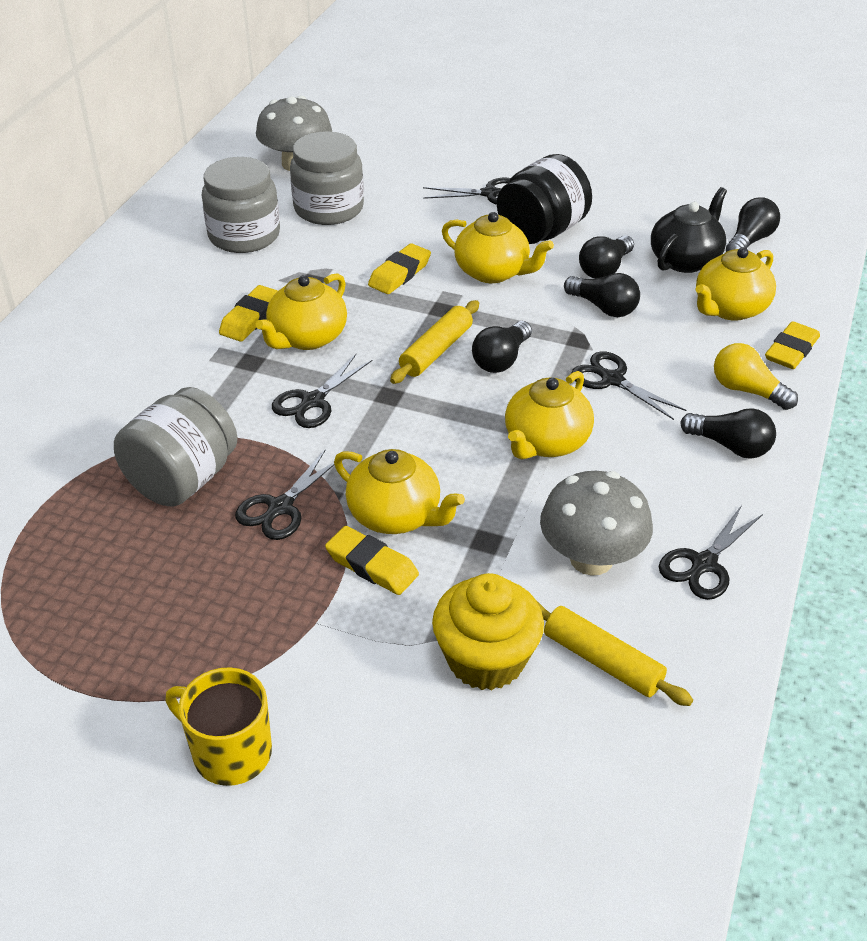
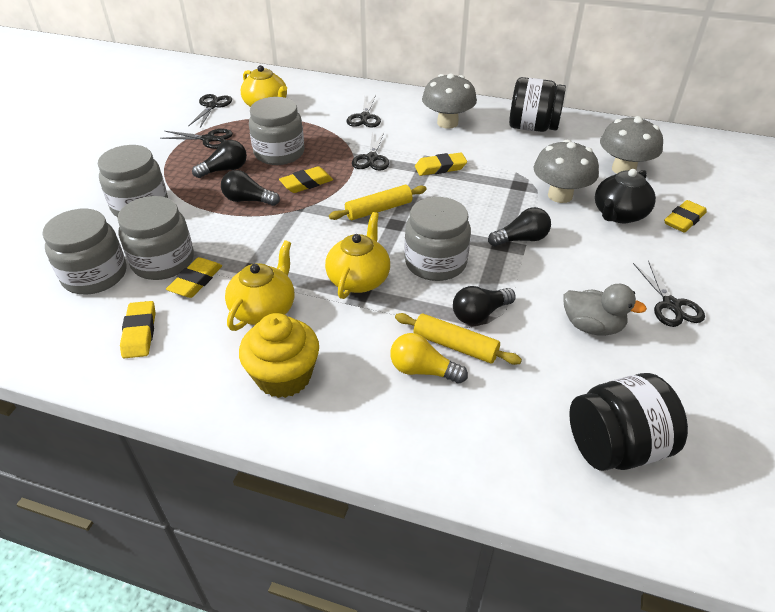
black jar: [497,154,592,244] = 1 -> [509,77,566,132] [569,373,688,471] = 2
black light bulb: [472,321,532,373] [564,273,640,317] [579,235,634,278] [680,408,776,459] [726,197,780,252] = 5 -> [192,140,247,178] [221,170,280,206] [453,286,516,325] [488,207,551,247] = 4
grey duck: none = 0 -> [564,284,647,336] = 1
grey jar: [114,387,238,507] [202,157,280,253] [290,131,364,225] = 3 -> [42,209,127,294] [98,145,168,217] [118,196,194,280] [249,97,304,165] [404,197,471,281] = 5
grey mushroom: [256,96,332,171] [540,471,653,576] = 2 -> [422,73,477,129] [534,140,599,203] [600,116,663,174] = 3
yellow eraser: [219,285,278,342] [325,526,419,595] [368,243,431,294] [765,321,820,369] = 4 -> [120,301,155,358] [166,257,222,298] [279,166,333,193] [415,152,467,176] [664,200,707,232] = 5
yellow mug: [166,667,272,786] = 1 -> none = 0
yellow teapot: [256,273,347,350] [334,449,465,534] [442,212,554,283] [505,371,594,460] [695,247,776,321] = 5 -> [225,240,294,331] [241,65,287,107] [325,212,390,299] = 3

